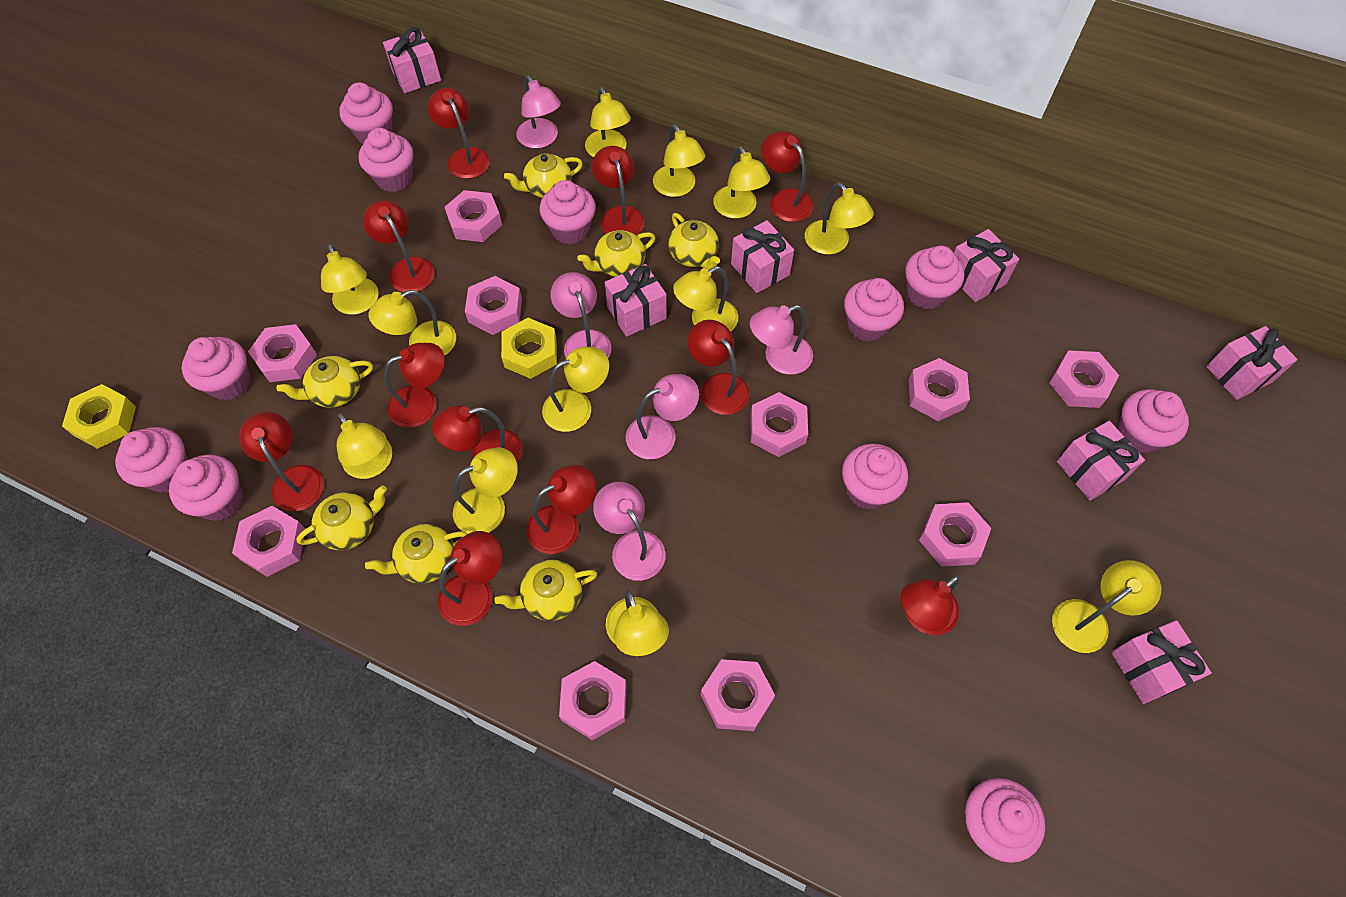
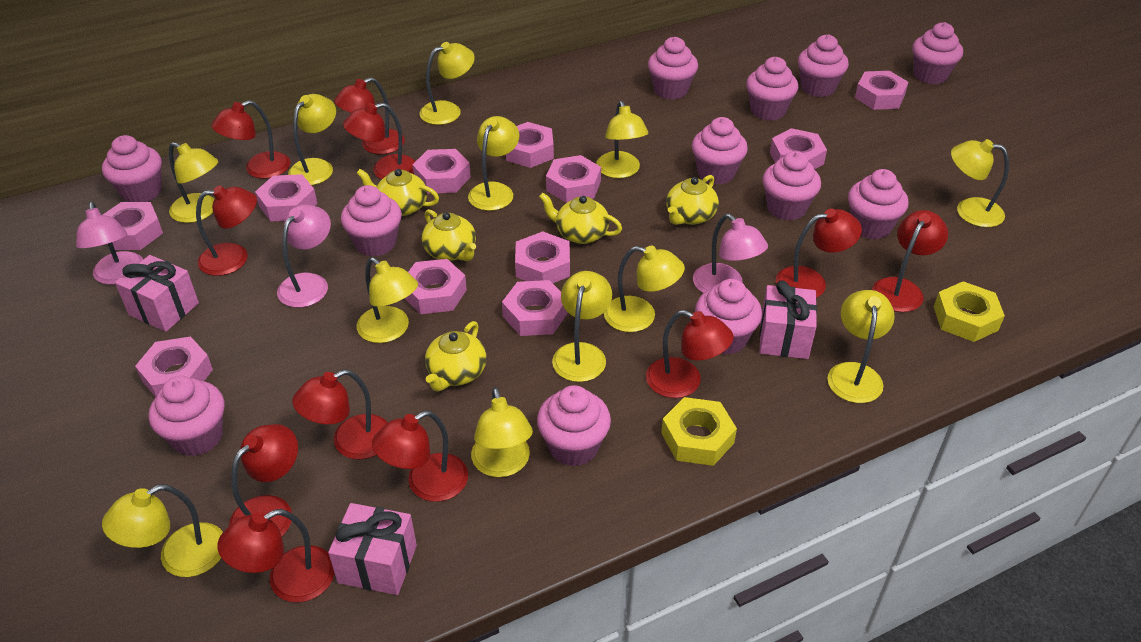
pink cupcake: [115,427,188,493] [169,455,243,521] [182,337,251,400] [339,82,393,144] [358,128,413,192] [539,180,596,244] [842,444,908,510] [844,278,904,342] [905,245,964,310] [965,778,1045,863] [1117,389,1189,454] = 11 -> [102,135,162,202] [149,376,225,456] [341,185,402,257] [537,385,611,467] [648,37,698,100] [692,117,748,185] [695,279,762,355] [746,57,798,121] [762,151,821,220] [798,34,849,97] [848,169,908,239] [912,22,963,84] = 12
pink gift: [383,27,441,93] [604,264,667,337] [731,220,794,293] [954,229,1019,302] [1057,421,1145,500] [1111,620,1212,704] [1206,326,1297,400] = 7 -> [115,255,199,332] [328,503,417,595] [759,281,817,359] = 3
pink lamp: [516,75,561,149] [551,272,611,358] [593,482,666,581] [626,374,699,459] [750,305,813,375] = 5 -> [76,202,143,285] [277,204,331,308] [693,214,768,293] = 3
pink nut: [232,506,305,577] [248,324,317,382] [445,190,502,242] [465,276,522,335] [559,661,627,740] [701,659,775,731] [750,392,808,457] [909,358,970,421] [919,502,991,567] [1049,350,1119,408] = 10 -> [103,202,163,250] [135,336,213,397] [255,174,317,222] [405,259,467,314] [413,149,471,194] [502,280,568,336] [506,122,554,168] [515,231,570,283] [546,155,601,203] [770,128,827,170] [855,71,908,110] = 11
yellow teapot: [276,356,373,408] [297,485,387,550] [365,524,468,584] [495,560,597,621] [504,153,583,198] [577,230,655,277] [668,213,720,270] = 7 -> [356,169,439,216] [421,209,476,261] [425,321,487,392] [539,193,622,244] [666,175,719,225] = 5

